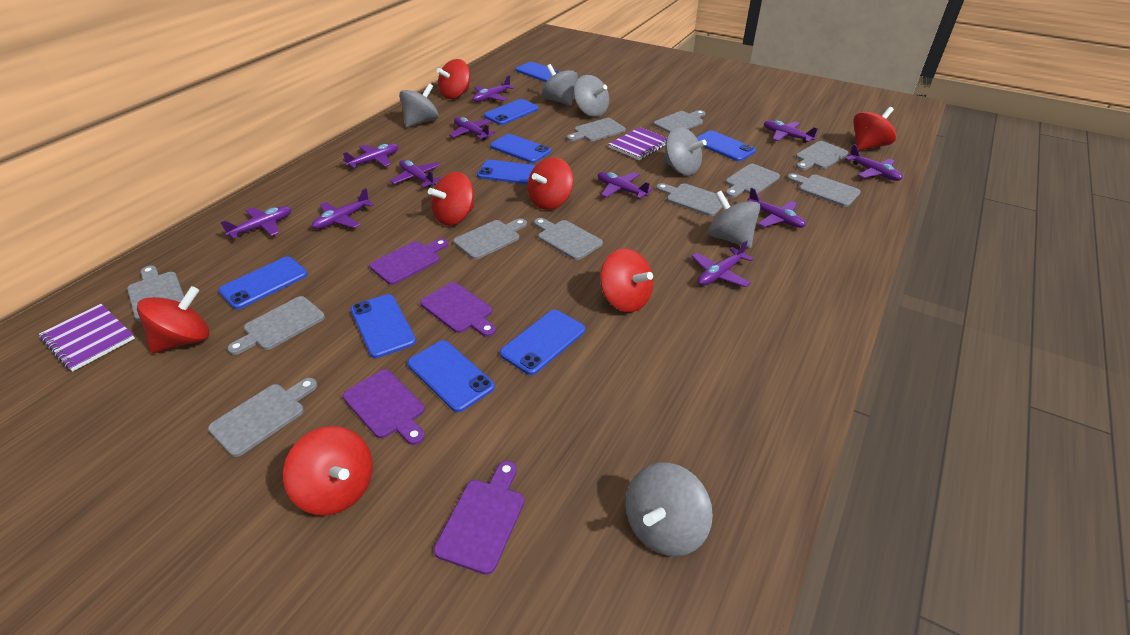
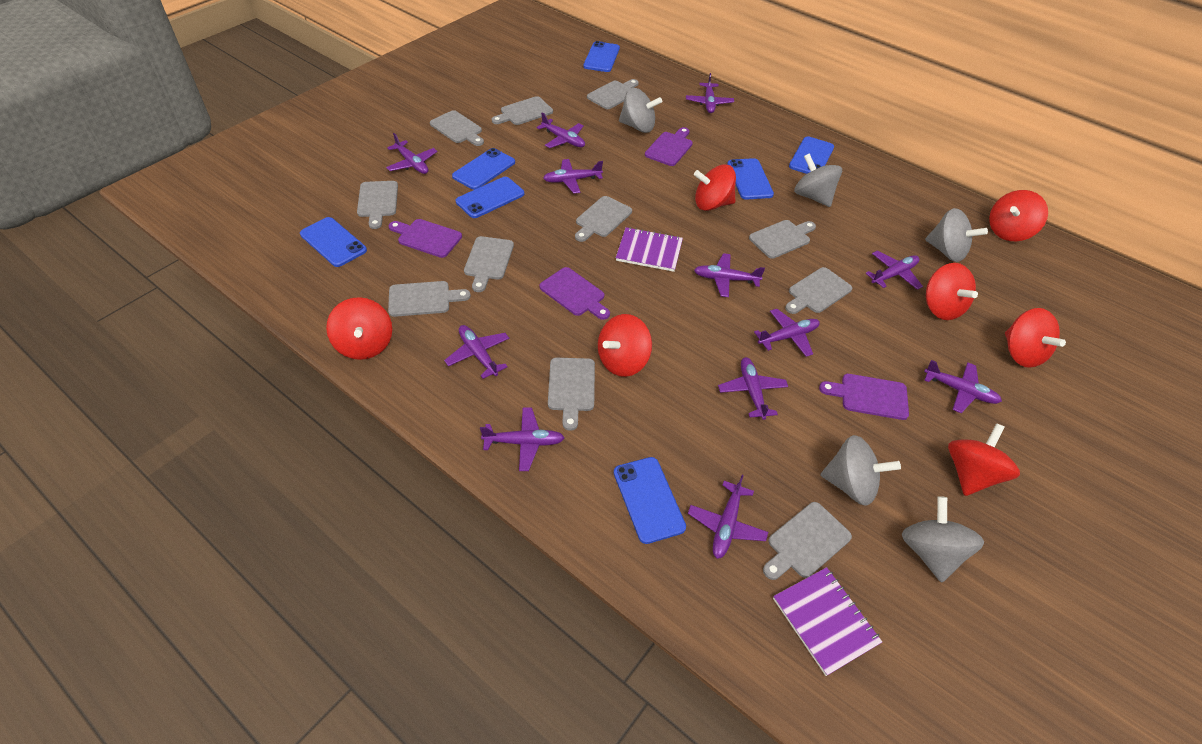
blue phone: [218,257,308,309] [351,294,416,358] [407,340,495,412] [477,160,536,185] [484,99,539,125] [490,134,551,163] [500,310,585,375] [515,62,562,82] [696,131,756,161] = 9 -> [300,217,367,267] [452,148,515,190] [456,177,524,218] [583,41,620,72] [614,457,686,544] [727,158,774,200] [789,136,834,174] = 7
grey spinning top: [399,83,439,127] [542,64,578,106] [574,75,609,117] [625,463,713,557] [663,127,707,175] [708,191,760,249] = 6 -> [619,88,662,133] [794,153,842,207] [820,435,901,506] [902,496,984,583] [925,208,988,262] = 5
purple plane: [220,206,291,239] [312,188,374,229] [343,144,398,168] [390,159,441,187] [449,117,496,140] [473,75,515,102] [598,172,653,199] [692,240,754,287] [747,187,806,228] [764,121,818,143] [845,144,903,181] = 11 -> [386,133,437,174] [444,325,509,379] [480,407,565,471] [537,112,585,148] [543,159,603,194] [686,73,734,113] [688,475,768,559] [694,253,765,297] [718,357,788,420] [754,309,820,357] [865,250,923,290] [924,360,1002,413] = 12

